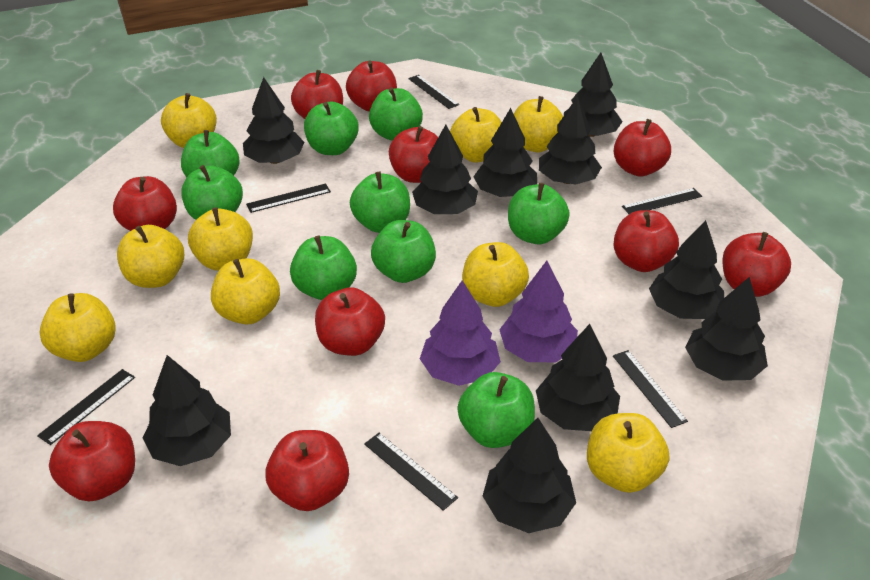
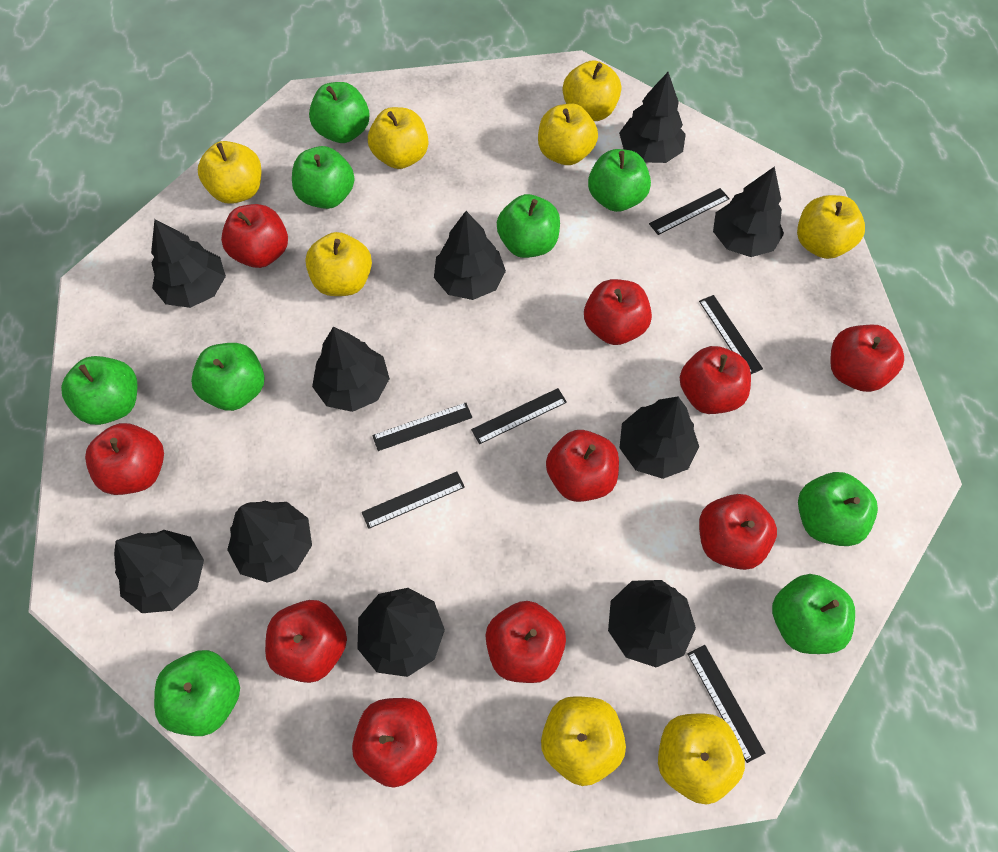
purple tree: [420,280,501,386] [499,261,578,362] = 2 -> none = 0
yellow apple: [40,293,116,362] [117,225,184,288] [161,93,217,148] [188,207,253,271] [211,258,280,325] [450,107,502,163] [462,242,529,307] [514,96,563,152] [587,413,669,493] = 9 -> [198,141,261,204] [305,232,372,296] [368,107,429,169] [538,104,598,165] [541,696,626,786] [563,60,621,121] [658,713,745,805] [797,195,865,259] = 8

